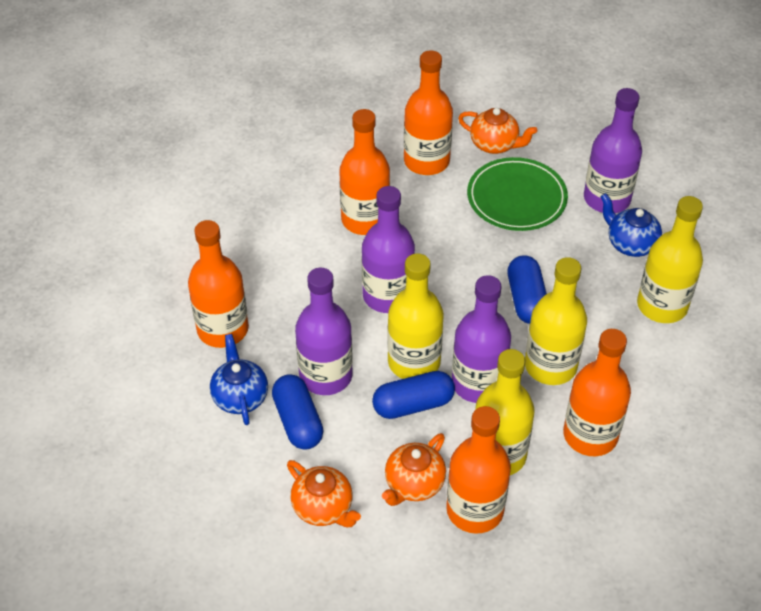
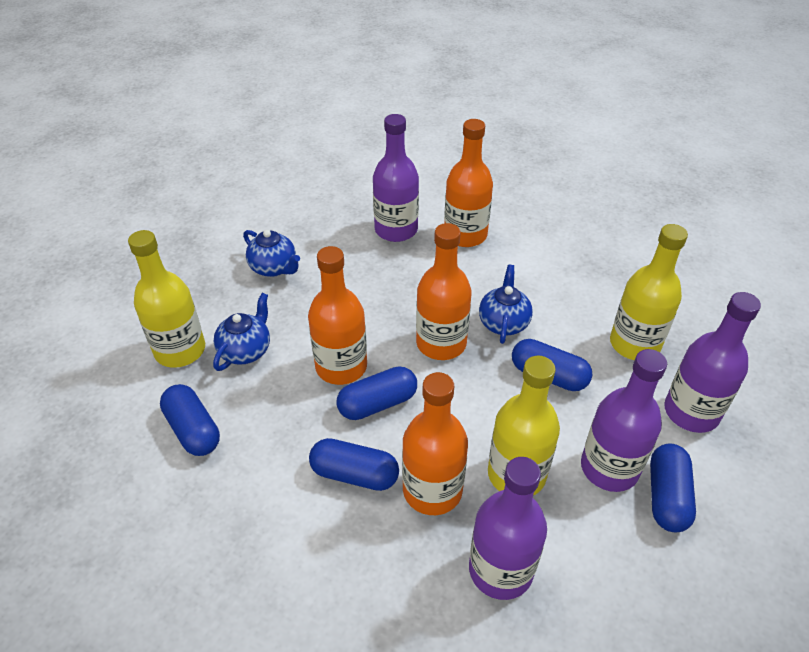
blue capsule: [272,374,324,450] [372,371,455,419] [507,255,547,324] = 3 -> [160,384,220,456] [309,438,399,491] [336,366,417,420] [512,339,592,391] [650,443,696,532] = 5
blue teapot: [210,334,268,425] [601,193,662,257] = 2 -> [213,293,270,371] [243,230,300,277] [479,265,533,344] = 3
green plate: [467,157,568,231] = 1 -> none = 0
orange bottle: [188,220,249,348] [339,109,390,235] [404,50,453,175] [446,406,511,534] [563,329,631,456] = 5 -> [308,246,367,385] [402,372,468,515] [416,223,472,360] [444,119,493,247] = 4
orange teapot: [287,460,361,527] [382,433,446,506] [458,108,537,154] = 3 -> none = 0
yellow bottle: [387,253,444,379] [475,349,535,475] [525,257,587,385] [637,196,703,323] = 4 -> [128,230,205,368] [488,356,560,495] [610,224,688,360] = 3

